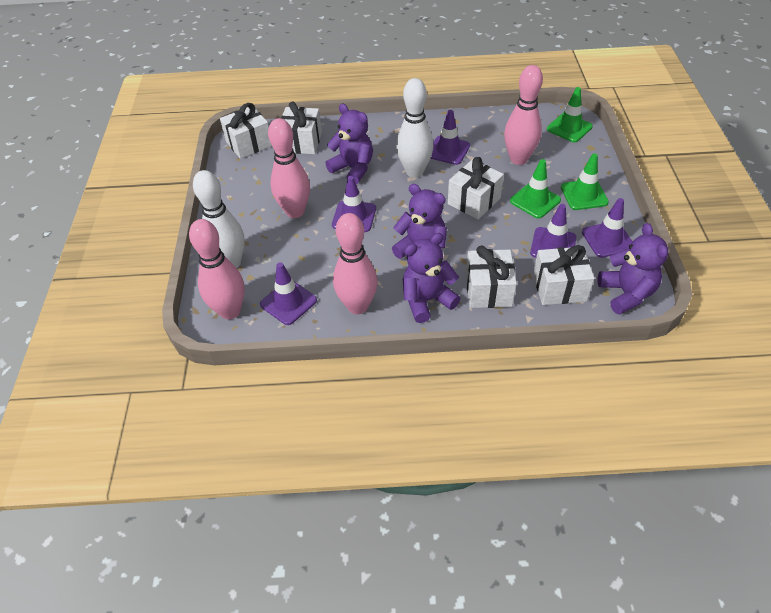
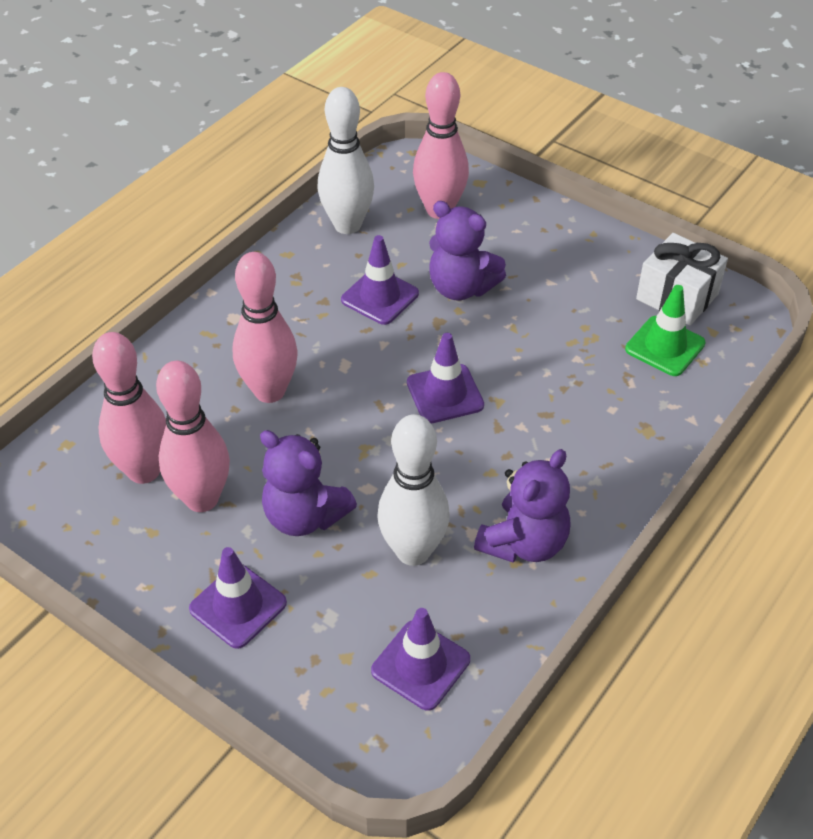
green traffic cone: [510,159,561,218] [547,87,593,142] [561,153,609,210] = 3 -> [625,285,706,376] = 1
purple teddy bear: [325,104,373,184] [392,184,447,259] [403,233,461,323] [598,223,668,315] = 4 -> [260,430,357,536] [429,201,506,301] [474,449,571,563] = 3
purple traffic cone: [260,262,317,325] [332,176,376,232] [430,110,470,165] [530,204,576,258] [582,198,633,258] = 5 -> [189,547,287,649] [341,235,419,325] [371,608,470,711] [407,333,484,423] = 4
white gift: [220,103,272,159] [281,101,322,154] [448,157,504,219] [466,246,517,308] [533,245,595,305] = 5 -> [636,233,728,326] = 1

